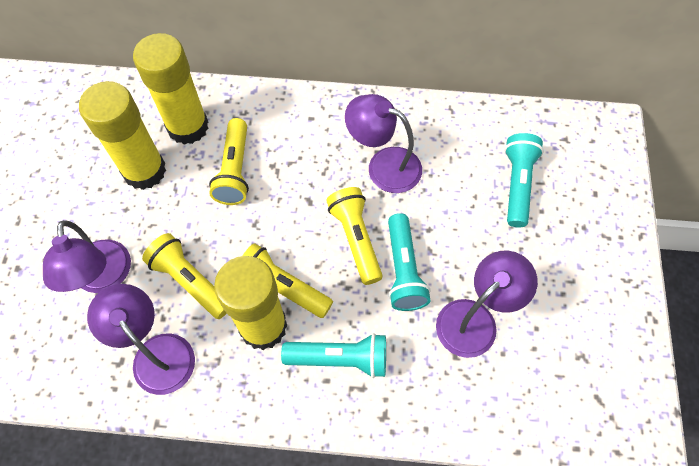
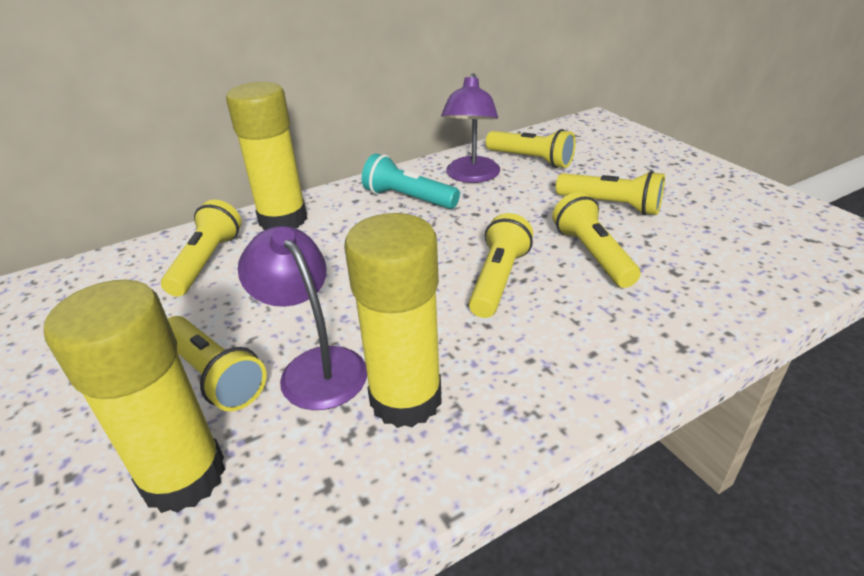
purple lamp: [43,220,131,293] [87,284,195,395] [345,94,422,193] [436,251,538,358] = 4 -> [238,226,367,410] [441,73,500,183] = 2
turquoise flashlight: [281,333,386,378] [388,213,430,311] [504,133,544,227] = 3 -> [362,153,460,209] = 1
yellow flashlight: [142,233,227,319] [209,118,249,205] [242,243,333,318] [326,187,383,285] = 4 -> [161,200,241,297] [168,316,267,412] [469,213,533,318] [486,129,576,168] [553,192,641,288] [556,171,665,215] = 6

